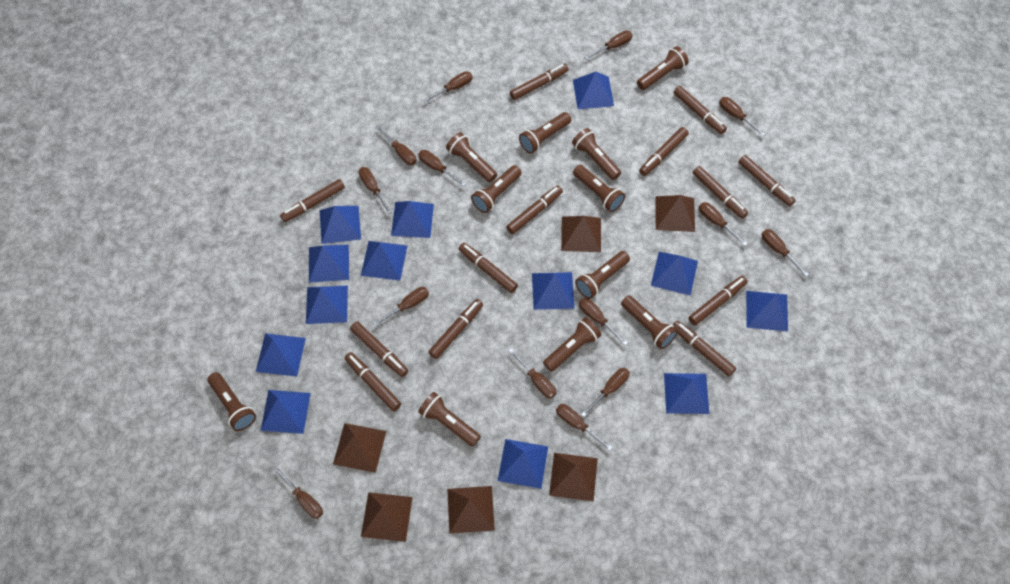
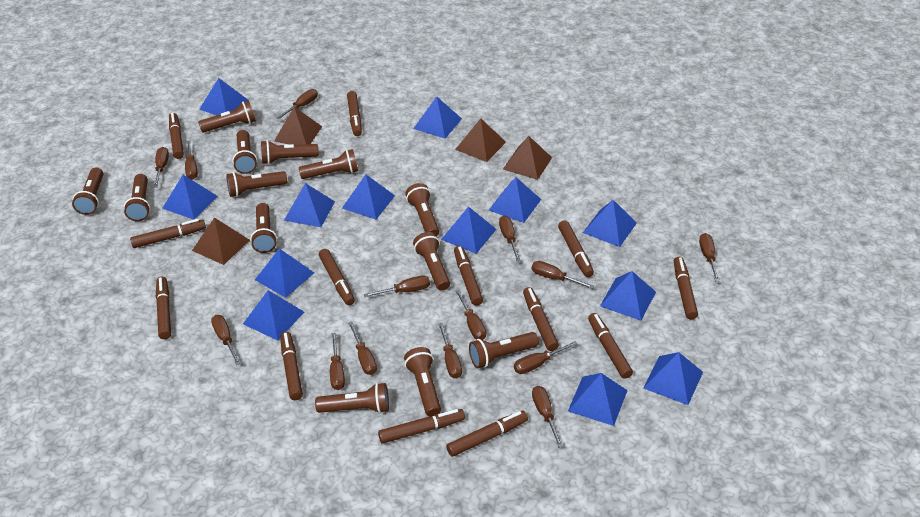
brown flashlight: [208,372,256,431] [418,392,481,447] [446,132,497,182] [471,165,522,213] [519,112,571,154] [543,317,601,372] [572,128,621,180] [573,165,625,212] [575,251,630,299] [621,295,678,349] [637,46,689,90] = 11 -> [72,167,103,215] [124,174,150,221] [198,101,256,133] [226,171,287,197] [232,130,257,174] [250,203,277,253] [261,140,319,164] [299,149,358,179] [315,383,389,413] [404,347,441,416] [405,183,439,237] [413,232,450,291] [469,332,539,368] = 13
brown pyramid: [333,423,386,473] [361,492,413,542] [447,486,495,534] [549,453,598,501] [561,216,601,252] [655,195,695,232] = 6 -> [192,217,250,265] [274,107,322,145] [455,118,506,162] [502,136,552,180] = 4

